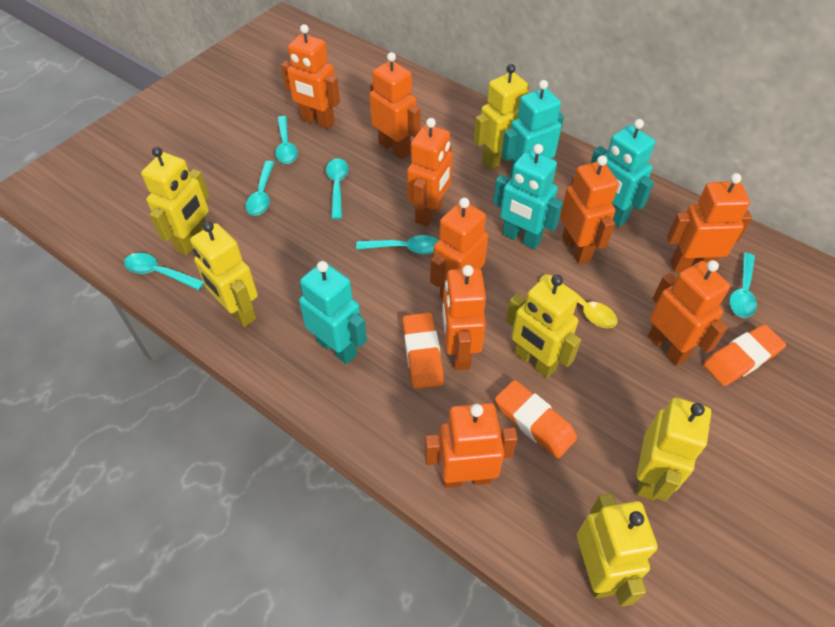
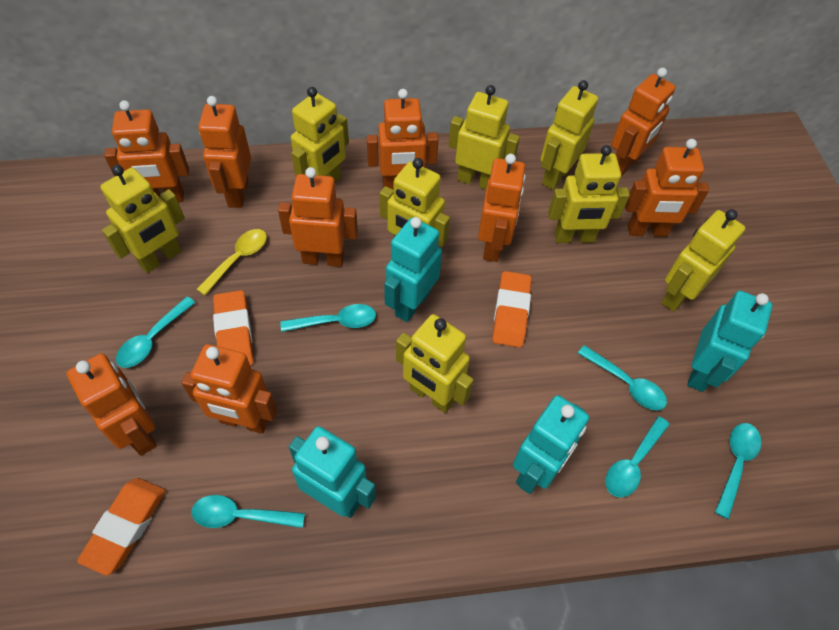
yellow robot: [141,147,209,255] [190,221,258,327] [474,64,529,170] [506,275,581,378] [577,494,658,607] [636,397,711,501] = 6 -> [100,165,185,273] [291,87,349,182] [380,158,450,247] [396,314,474,413] [449,85,520,190] [540,80,598,190] [548,145,630,243] [661,209,745,312] = 8

